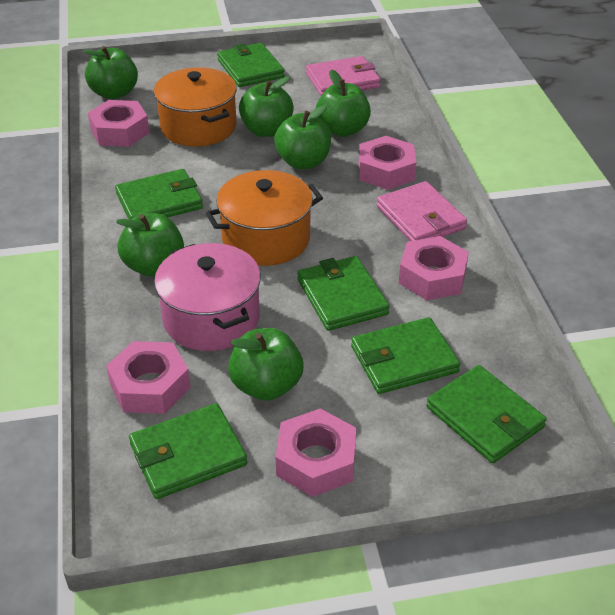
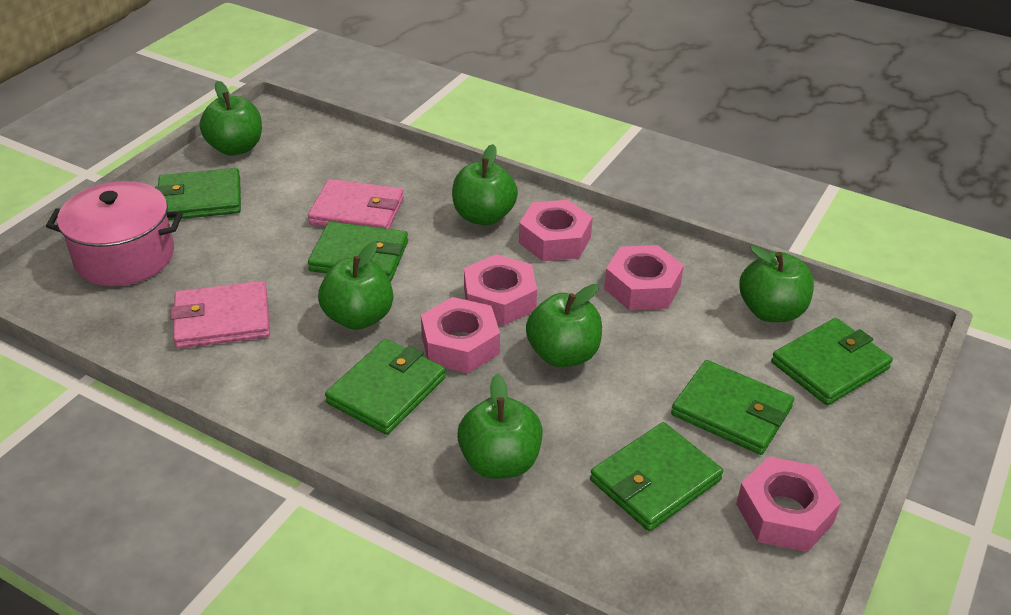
orange pot: [154,67,237,147] [206,170,323,266] = 2 -> none = 0

